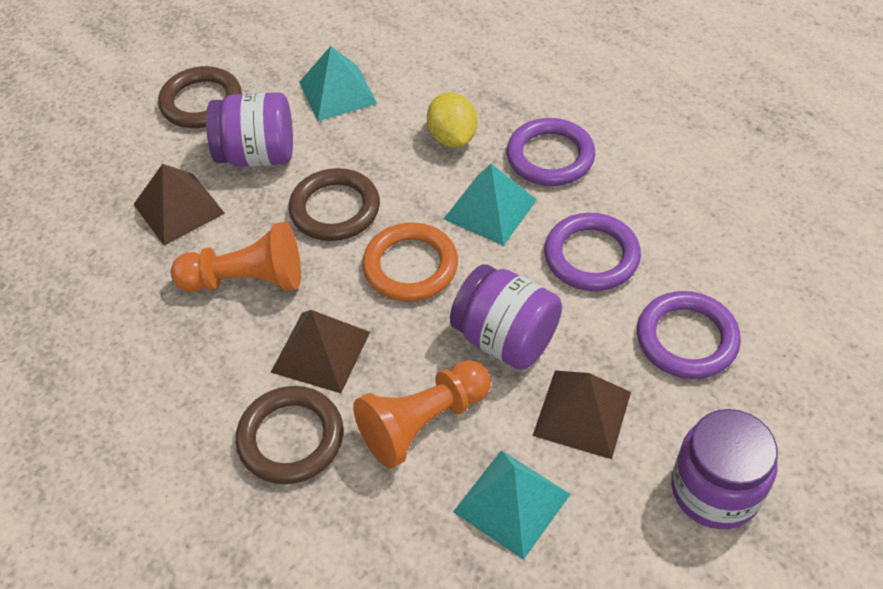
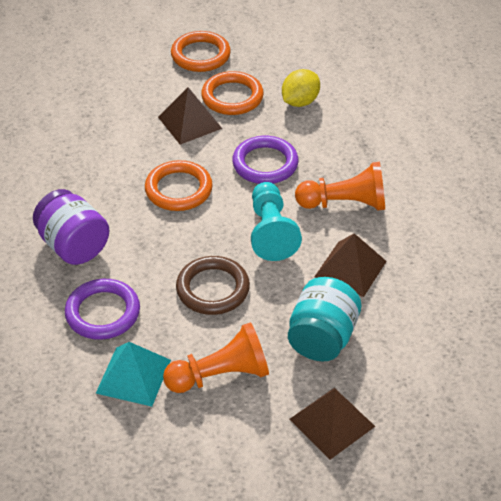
brown ring: [158,66,242,128] [236,386,344,484] [289,168,380,241] = 3 -> [176,256,250,315] = 1
orange ring: [362,223,458,301] = 1 -> [145,160,213,211] [171,31,231,72] [201,71,264,115] = 3
purple jar: [206,92,293,167] [450,264,562,370] [671,409,778,529] = 3 -> [33,189,110,265] = 1
purple ring: [507,118,595,186] [544,213,641,291] [637,291,741,379] = 3 -> [65,279,140,340] [232,136,299,184] = 2
turquoise jar: none = 0 -> [288,277,361,362] = 1
turquoise pawn: none = 0 -> [251,182,302,261] = 1
turquoise pyramid: [299,46,377,121] [444,164,537,246] [453,450,571,560] = 3 -> [96,342,171,407] = 1

